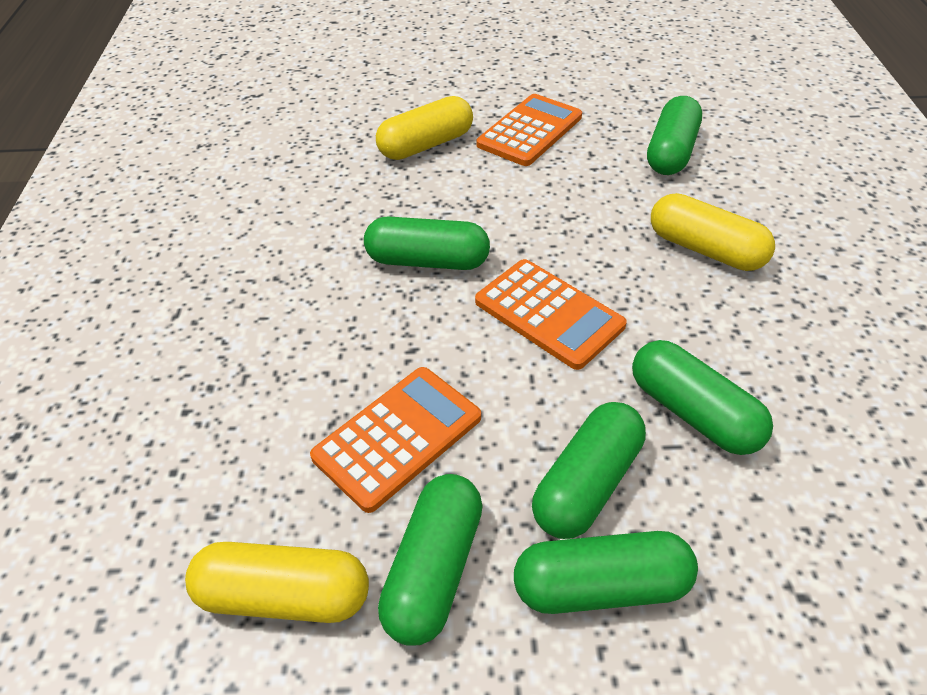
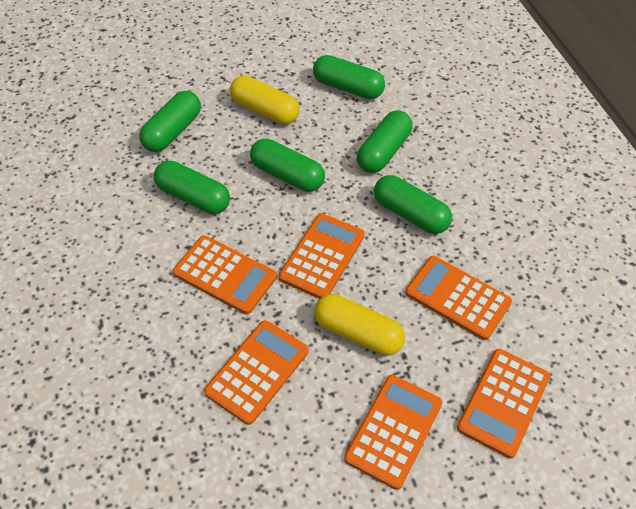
orange calculator: [310,367,481,513] [475,259,627,370] [477,94,582,166] = 3 -> [173,236,277,314] [204,320,308,425] [279,213,365,299] [344,375,443,490] [405,256,512,340] [457,349,550,459] = 6
yellow capsule: [185,542,369,623] [376,96,473,160] [651,193,775,271] = 3 -> [230,76,300,125] [314,294,405,356] = 2

